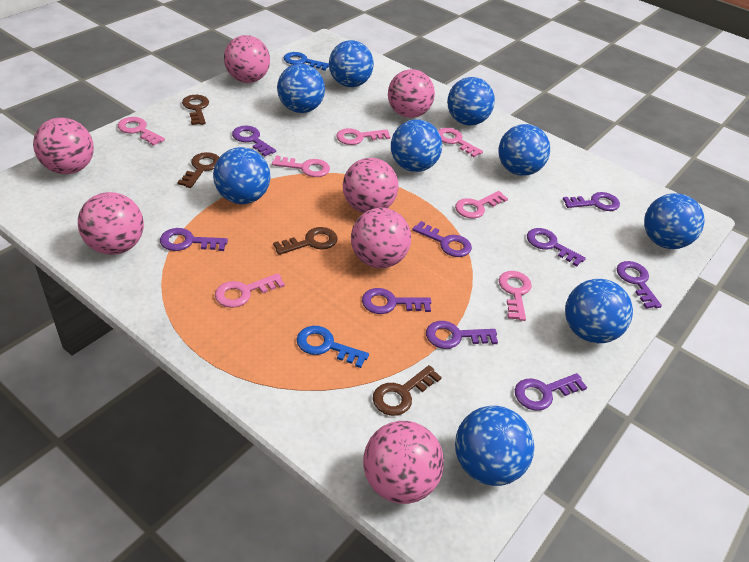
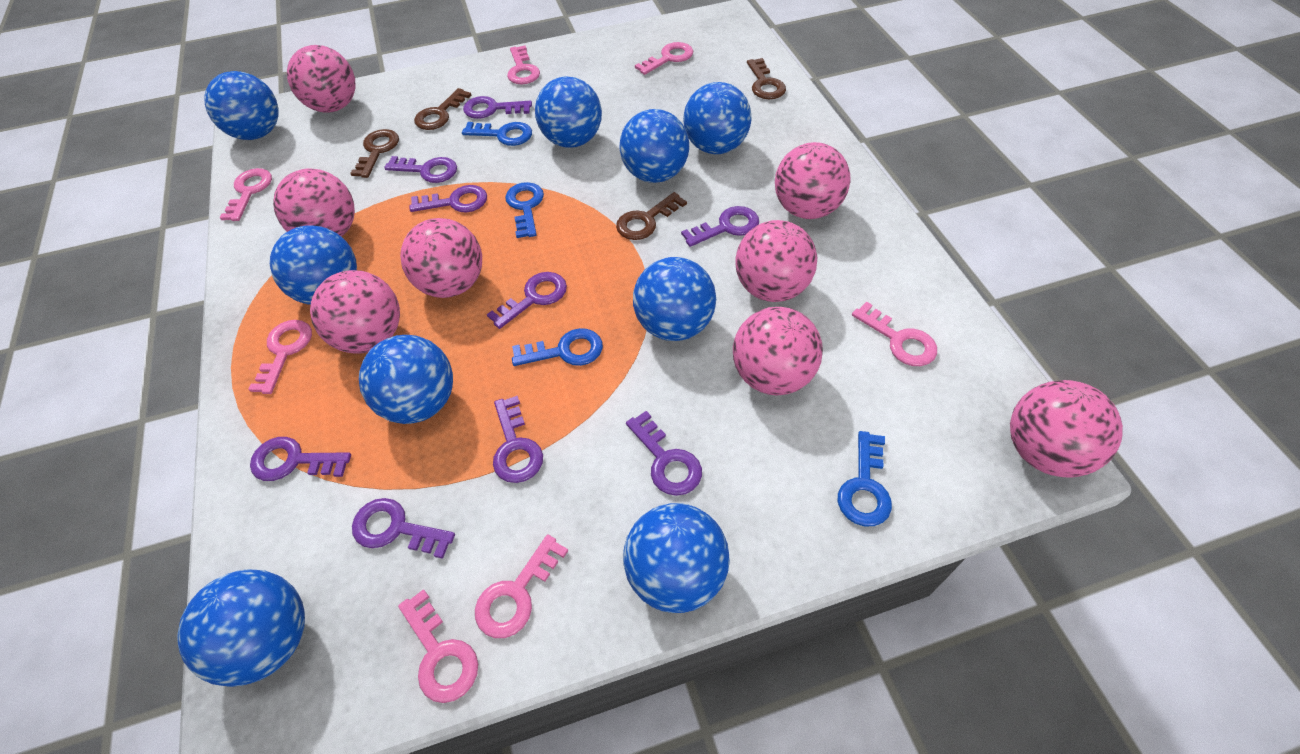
blue key: [284,52,329,71] [297,326,369,368] = 2 -> [462,122,532,146] [505,182,544,238] [512,328,603,366] [838,431,892,526] = 4
pink ball: [33,118,94,174] [78,192,144,255] [224,35,270,83] [343,158,398,213] [351,208,411,268] [363,421,444,504] [388,69,435,118] = 7 -> [273,168,355,237] [287,45,356,112] [310,270,400,354] [400,218,482,298] [733,307,823,395] [735,220,817,302] [775,142,850,219] [1010,380,1123,478] = 8

